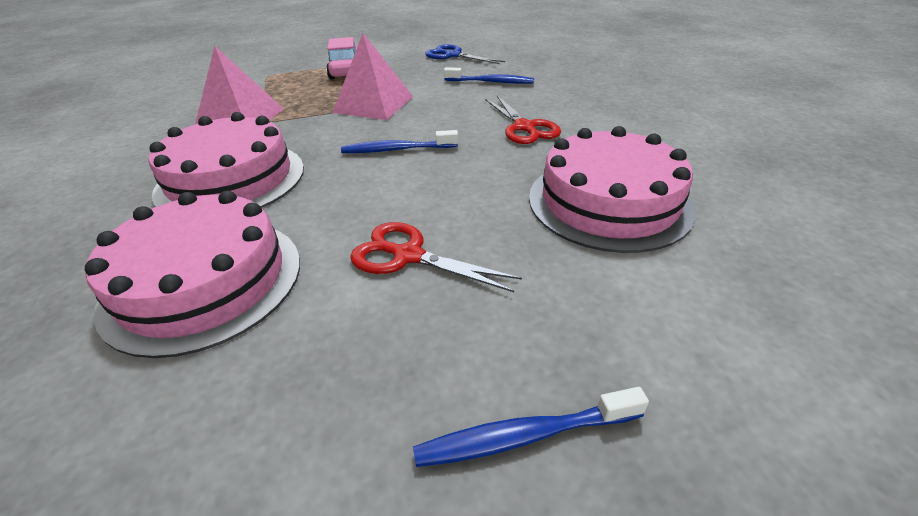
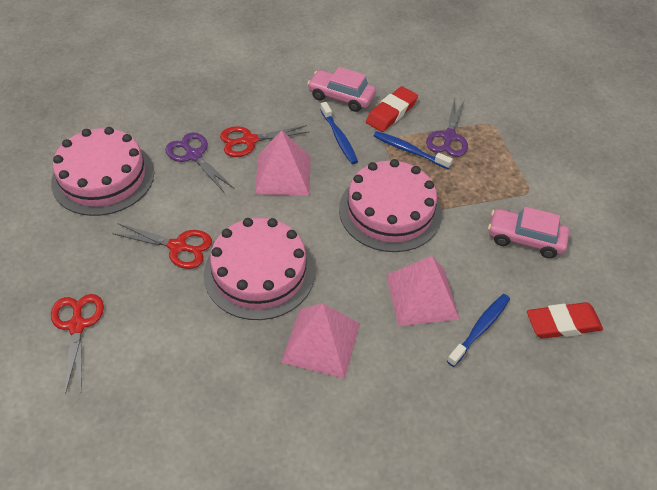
blue scissors: [425,44,505,64] = 1 -> none = 0
pink car: [326,37,358,80] = 1 -> [307,67,376,112] [488,207,569,258] = 2
pink pyramid: [195,46,284,124] [333,33,413,120] = 2 -> [255,130,311,195] [281,303,360,379] [386,256,459,326] = 3
purple scissors: none = 0 -> [165,132,234,192] [426,98,468,157] = 2
red eraser: none = 0 -> [366,86,418,132] [527,302,603,339] = 2
red scissors: [350,222,522,292] [485,96,561,144] = 2 -> [51,294,104,395] [112,223,212,269] [220,125,310,157] = 3

